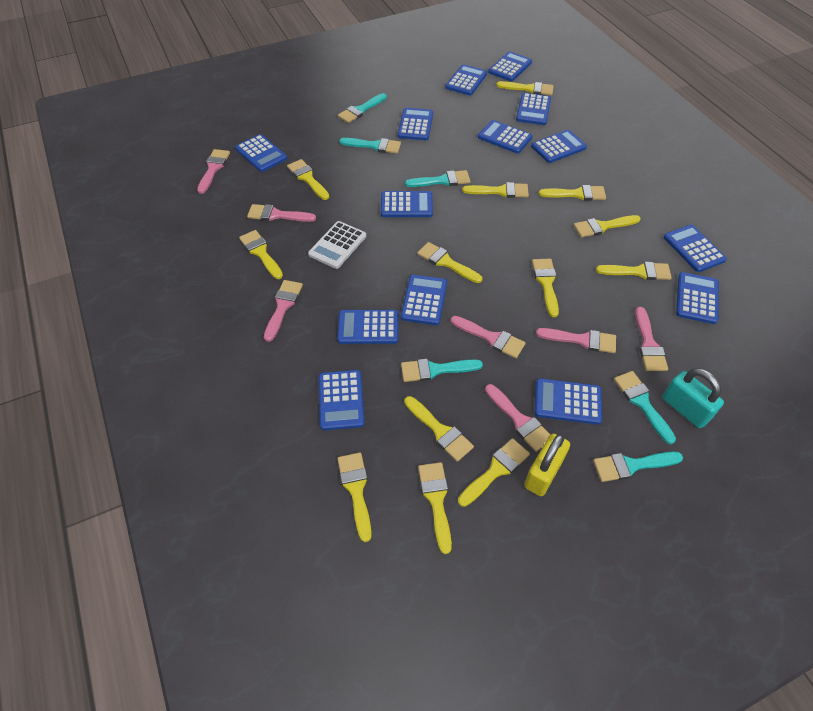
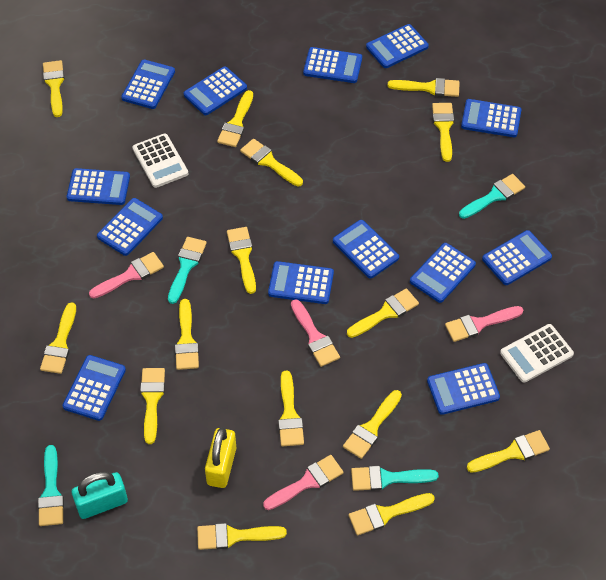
blue calculator: [235,134,287,172] [319,370,365,430] [337,310,398,344] [381,191,433,217] [398,108,433,140] [401,275,447,325] [445,64,487,96] [478,120,532,154] [488,51,532,81] [516,93,551,125] [531,130,587,163] [535,378,602,425] [664,225,727,272] [676,272,719,324] = 14 -> [62,355,126,421] [67,168,130,205] [97,198,163,256] [121,60,175,109] [184,66,247,115] [268,261,334,304] [303,47,362,83] [333,220,399,279] [366,24,429,68] [410,243,476,303] [427,363,500,415] [461,99,521,137] [482,230,552,285] = 13
pink brush: [197,149,230,194] [247,204,316,222] [264,280,303,342] [451,316,526,358] [485,384,550,452] [536,328,616,353] [635,307,668,371] = 7 -> [89,252,164,299] [263,455,344,510] [291,299,340,367] [445,306,523,342] = 4
turquoise brush: [338,93,387,123] [339,138,401,154] [401,359,483,382] [405,170,470,187] [593,452,683,482] [614,371,676,444] = 6 -> [38,445,64,526] [168,237,207,304] [351,466,439,491] [459,174,525,219] = 4
white calculator: [308,221,366,269] = 1 -> [132,133,188,188] [500,324,574,383] = 2
yellow brush: [239,230,283,279] [287,159,329,200] [337,452,372,542] [404,396,474,462] [417,242,482,283] [418,462,452,554] [458,438,530,507] [462,182,529,198] [496,81,554,96] [532,259,559,317] [538,185,606,201] [574,215,641,238] [596,262,672,280] = 13 -> [40,302,76,374] [43,60,65,117] [140,368,165,444] [175,299,199,370] [197,523,287,550] [217,90,253,147] [227,227,256,294] [240,139,303,186] [278,371,304,446] [343,390,402,459] [347,288,419,338] [349,493,435,535] [388,78,460,97] [432,103,454,162] [467,430,550,473] = 15

